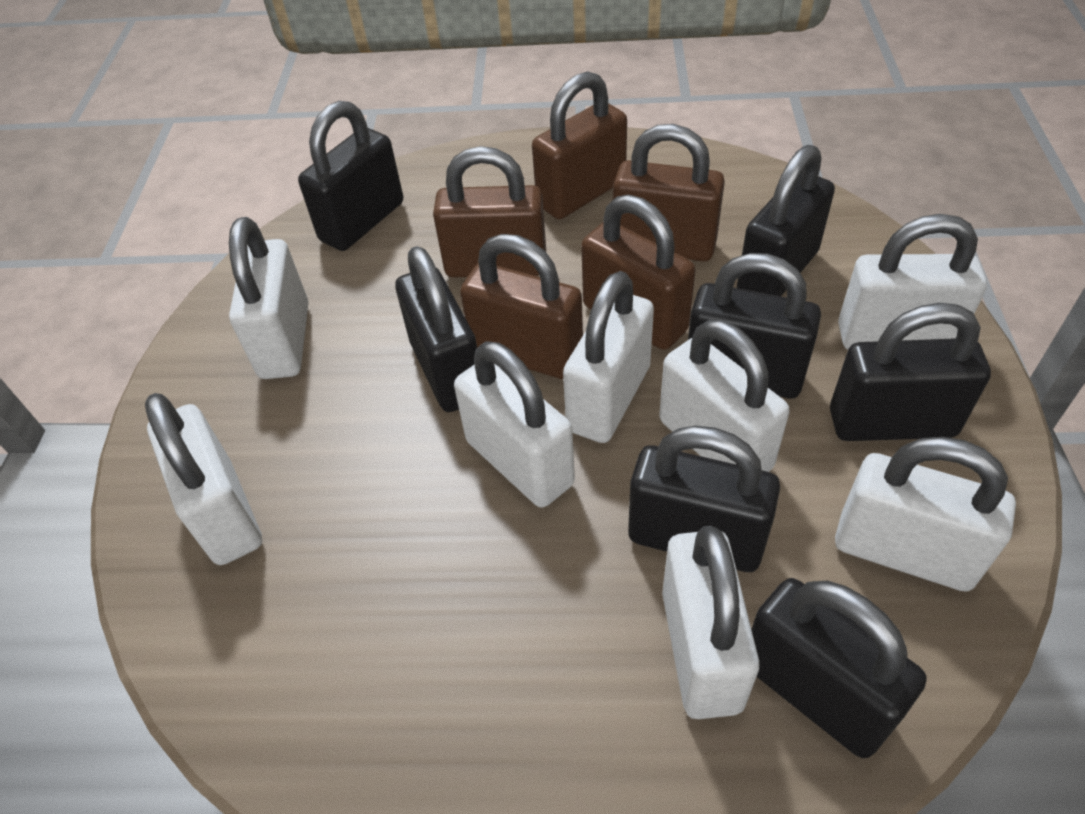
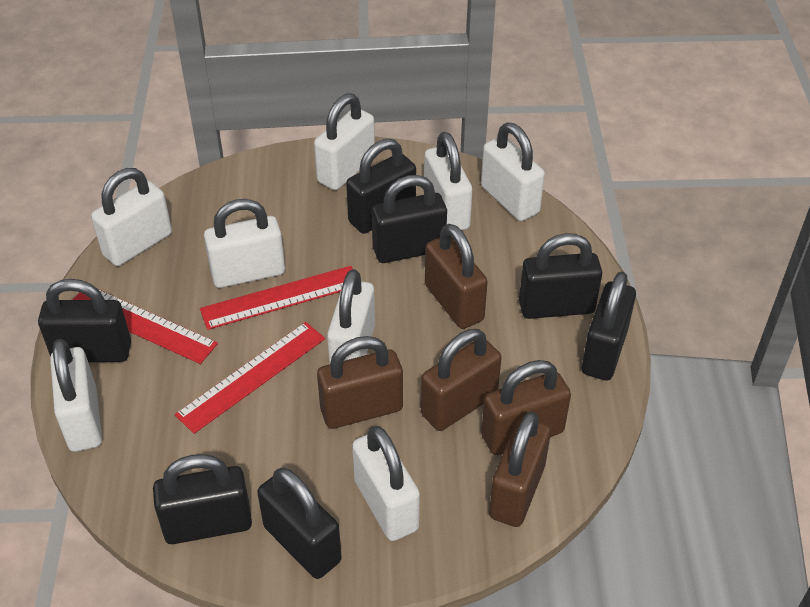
red ruler: none = 0 -> [72,289,218,364] [175,322,325,434] [200,266,353,330] = 3

